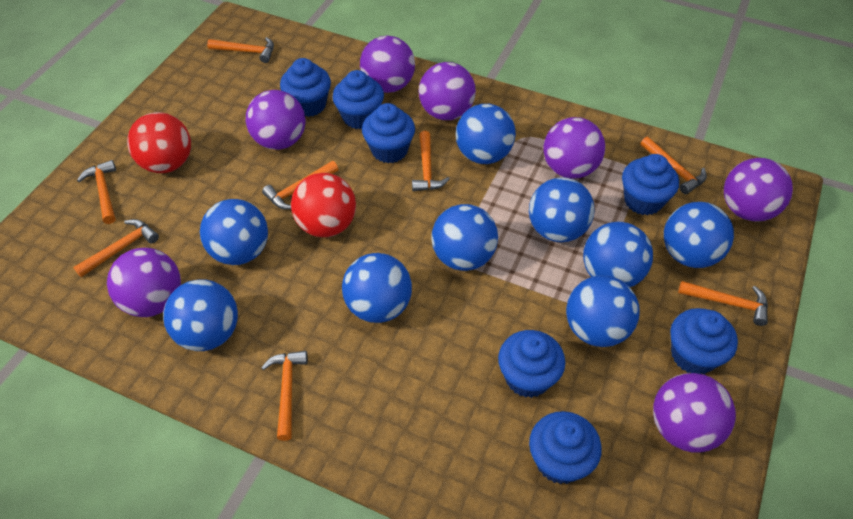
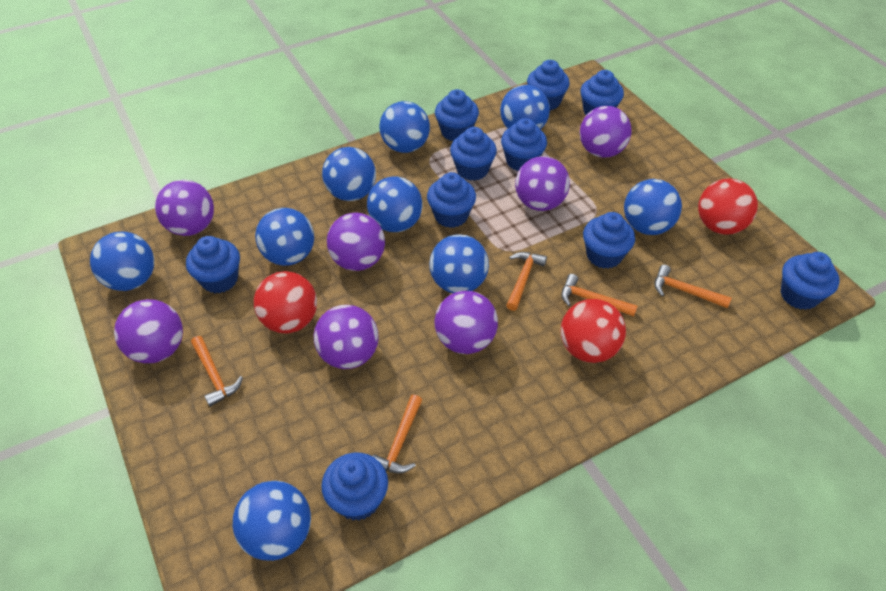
blue cupcake: [280,58,331,117] [333,70,384,129] [362,103,415,163] [498,330,565,398] [529,411,602,484] [622,154,679,215] [670,308,738,374] = 7 -> [186,236,240,293] [321,452,388,521] [427,172,476,228] [435,89,479,141] [450,127,497,181] [501,118,547,171] [527,60,570,110] [580,70,624,115] [583,212,635,269] [780,252,839,310] = 10
orange hammer: [73,219,159,277] [77,160,116,224] [207,37,274,63] [261,351,308,441] [262,161,338,210] [412,131,450,191] [640,137,707,194] [678,281,768,326] = 8 -> [191,336,243,407] [372,395,422,473] [506,252,547,311] [561,274,638,317] [654,265,732,308] = 5
red ball: [127,112,191,173] [291,173,356,237] = 2 -> [254,271,317,333] [561,299,626,363] [698,178,758,235] = 3

